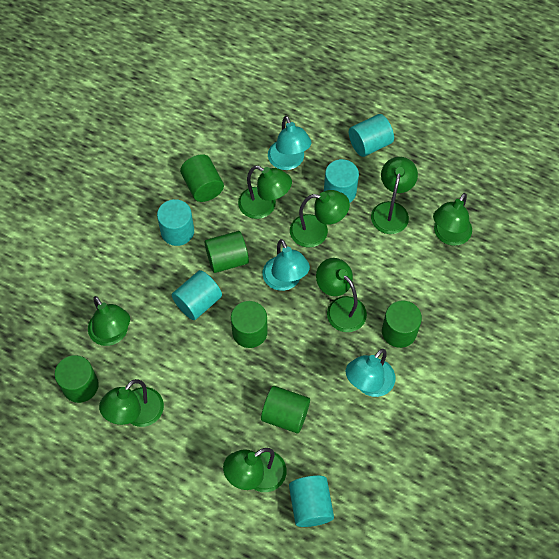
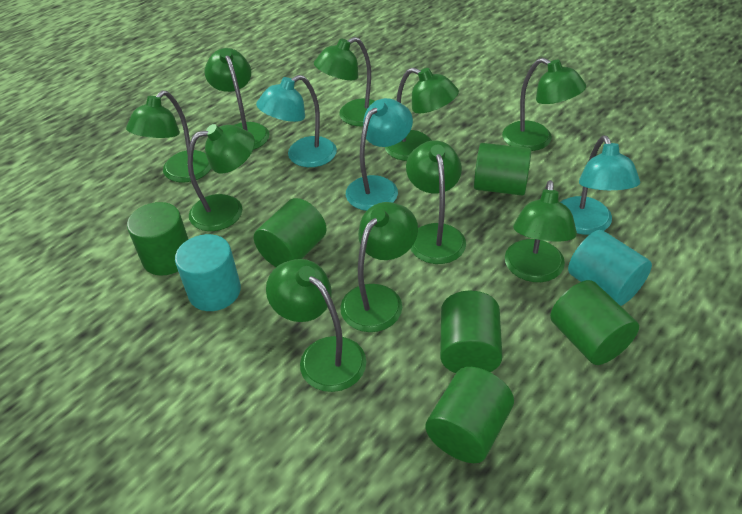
green lamp: [88,296,130,346] [99,379,164,427] [223,448,287,492] [238,166,292,219] [290,190,350,247] [316,258,367,332] [371,157,418,234] [433,193,472,246] = 8 -> [126,91,211,183] [188,124,255,231] [204,48,269,150] [266,259,366,392] [314,37,375,126] [340,202,418,332] [385,68,459,161] [406,141,466,264] [502,58,586,151] [505,180,577,282] = 10
turquoise cylinder: [157,199,194,246] [172,270,222,320] [289,475,334,527] [324,159,359,202] [349,114,394,157] = 5 -> [175,234,241,311] [568,230,652,306] = 2

